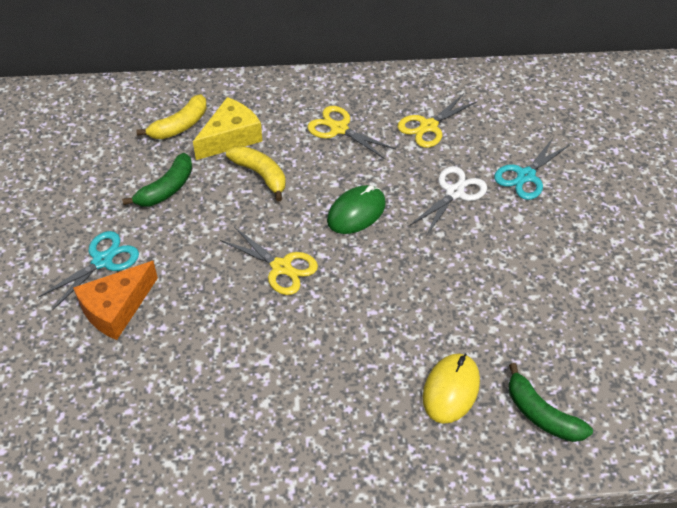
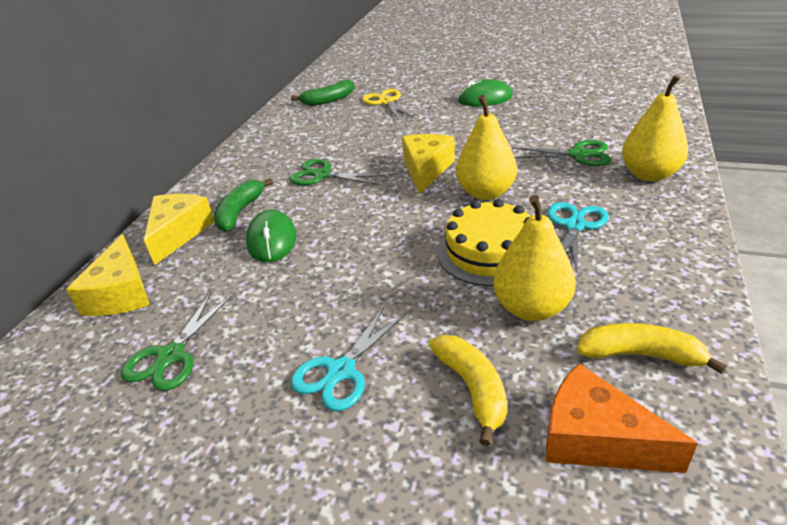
green mouse: [327,185,386,234] = 1 -> [246,209,297,262] [458,79,513,106] = 2
green scissors: none = 0 -> [121,292,232,391] [290,159,385,185] [512,140,611,166] = 3
white scissors: [409,166,487,236] = 1 -> none = 0
yellow cake: none = 0 -> [437,199,530,286] = 1
yellow cheese: [193,97,262,160] = 1 -> [66,234,150,316] [144,194,215,265] [402,134,455,194] = 3
yellow mouse: [423,353,480,424] = 1 -> none = 0
yellow pear: none = 0 -> [456,95,517,200] [493,195,576,321] [622,75,688,181] = 3
yellow scissors: [220,227,318,295] [307,106,396,159] [398,93,478,148] = 3 -> [362,89,415,120] = 1

